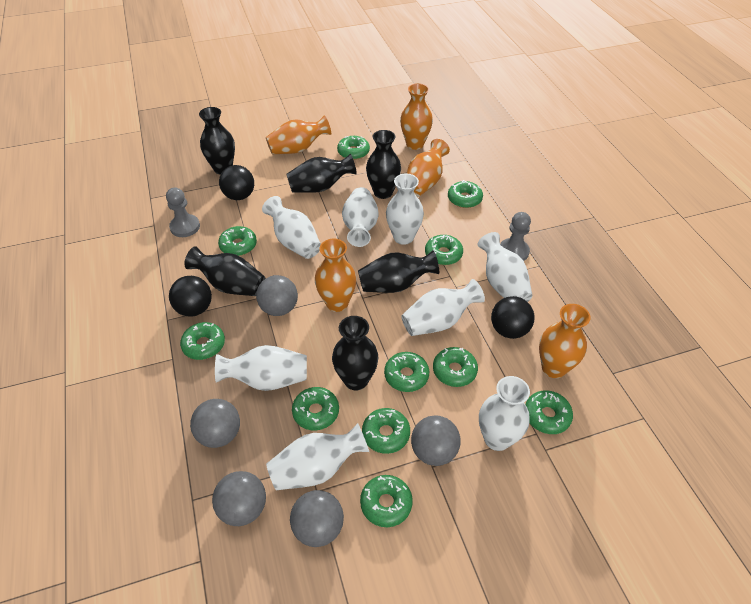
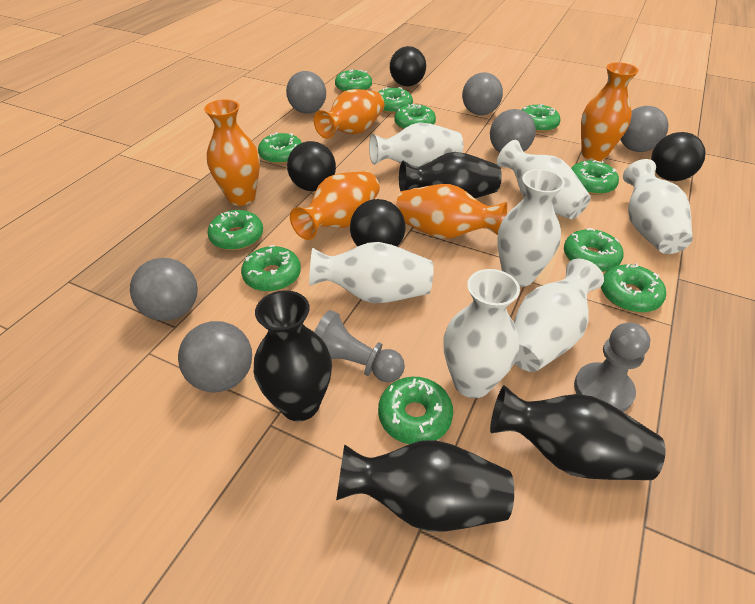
black ball: [169,276,212,317] [219,165,254,200] [491,296,534,339] = 3 -> [287,141,336,191] [350,199,405,247] [390,46,426,86] [651,132,706,181] = 4
black vase: [184,246,265,296] [199,107,235,175] [286,154,357,193] [332,316,378,391] [358,250,439,293] [366,130,401,199] = 6 -> [254,290,332,421] [336,440,514,532] [399,152,502,199] [490,385,666,480] = 4
grey ball: [190,399,240,448] [212,471,266,526] [256,275,298,316] [290,490,344,547] [411,415,461,466] = 5 -> [130,258,198,321] [178,321,252,393] [286,71,326,114] [462,72,503,115] [490,109,536,152] [620,106,669,152] = 6
white vase: [215,345,307,391] [262,196,321,259] [266,423,369,490] [342,187,379,247] [386,174,424,245] [401,279,485,336] [478,232,532,302] [479,376,530,451] = 8 -> [309,242,433,303] [369,123,463,167] [443,269,520,398] [497,140,591,219] [497,169,565,287] [514,259,604,372] [623,159,693,254] = 7

